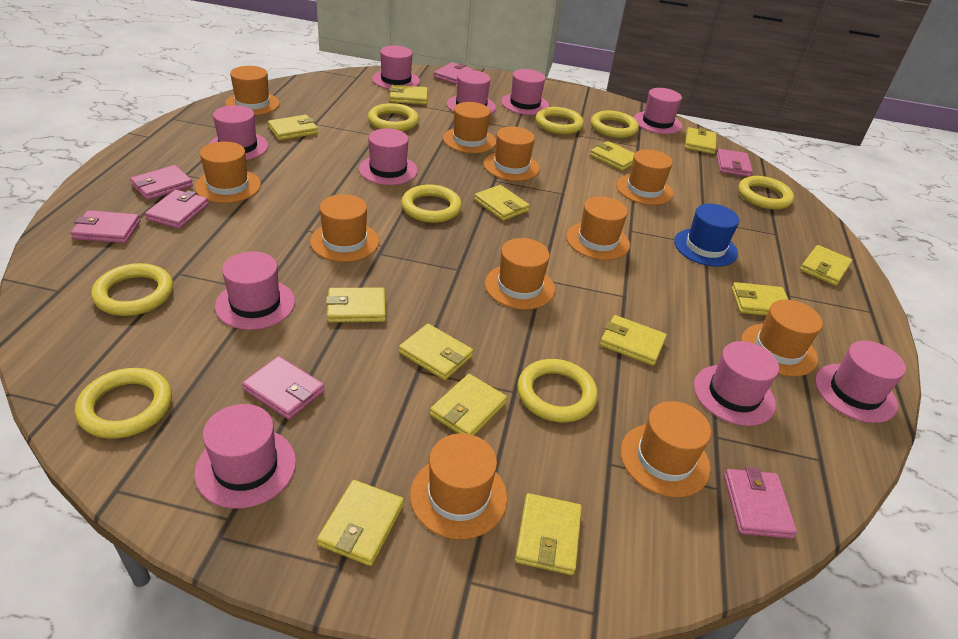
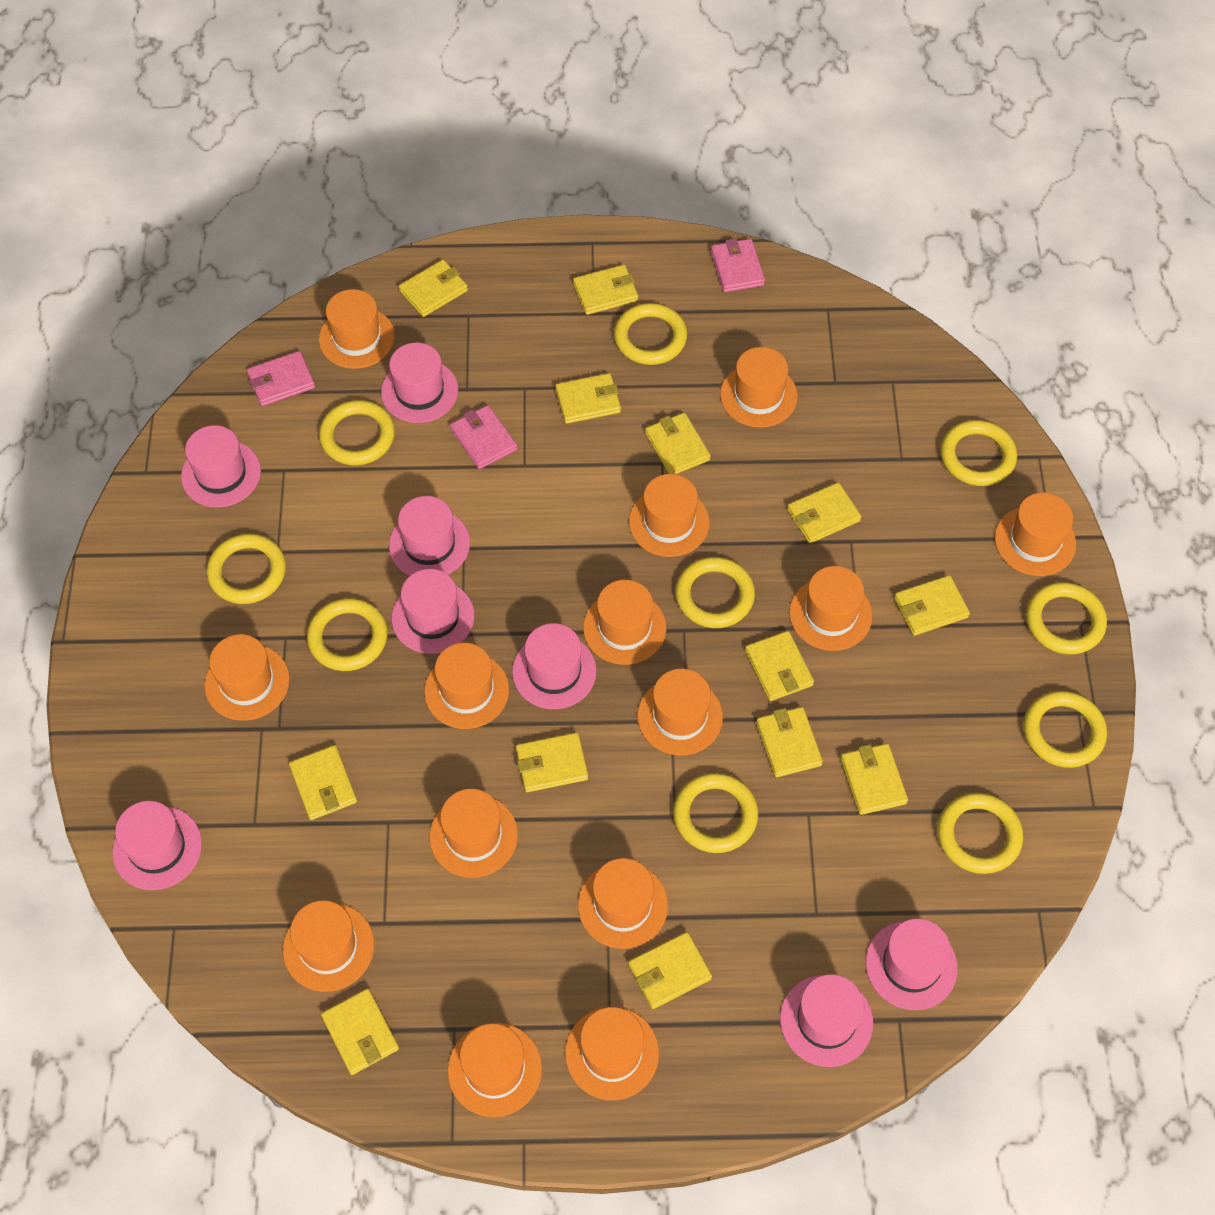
blue hat: [674,204,739,267] = 1 -> none = 0
orange hat: [195,142,261,203] [225,66,280,115] [310,194,379,262] [410,433,507,539] [443,102,496,153] [484,126,540,181] [485,238,555,310] [566,196,630,260] [616,149,673,205] [620,401,711,497] [741,299,823,377] = 11 -> [204,634,290,721] [283,900,374,992] [319,289,395,369] [424,643,509,729] [429,789,518,878] [448,1022,542,1117] [565,1007,659,1100] [578,858,668,949] [583,580,666,665] [629,474,710,557] [637,669,723,756] [720,347,798,428] [789,566,872,651] [995,493,1076,576] = 14
pink hat: [195,404,296,509] [209,105,269,160] [215,251,295,330] [359,128,418,185] [372,46,420,89] [447,70,496,115] [501,69,549,115] [634,88,682,134] [694,341,779,426] [815,341,906,423] = 10 -> [112,801,202,890] [181,425,261,508] [381,343,458,423] [389,496,470,576] [392,569,474,654] [512,623,597,709] [780,974,873,1067] [866,918,958,1010] = 8
pink wallet: [70,210,140,243] [130,165,193,200] [145,190,209,229] [242,356,325,420] [434,62,474,84] [717,149,753,177] [724,467,797,539] = 7 -> [247,351,315,406] [450,405,517,469] [711,238,765,292] = 3
yellow ring: [75,368,172,439] [91,263,173,316] [368,103,419,131] [401,185,462,223] [517,359,598,422] [536,107,584,134] [591,110,639,138] [738,176,794,210] = 8 -> [206,533,286,604] [307,598,388,671] [319,400,395,465] [614,303,687,365] [673,773,758,853] [675,557,755,628] [937,793,1023,874] [940,420,1017,486] [1023,691,1107,768] [1026,582,1107,655] = 10

